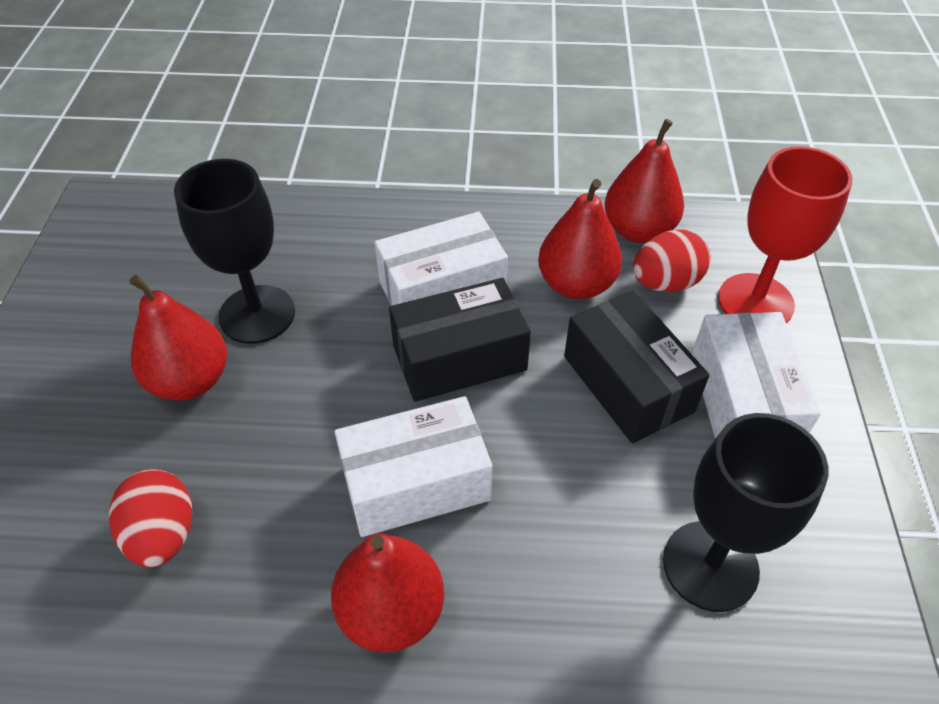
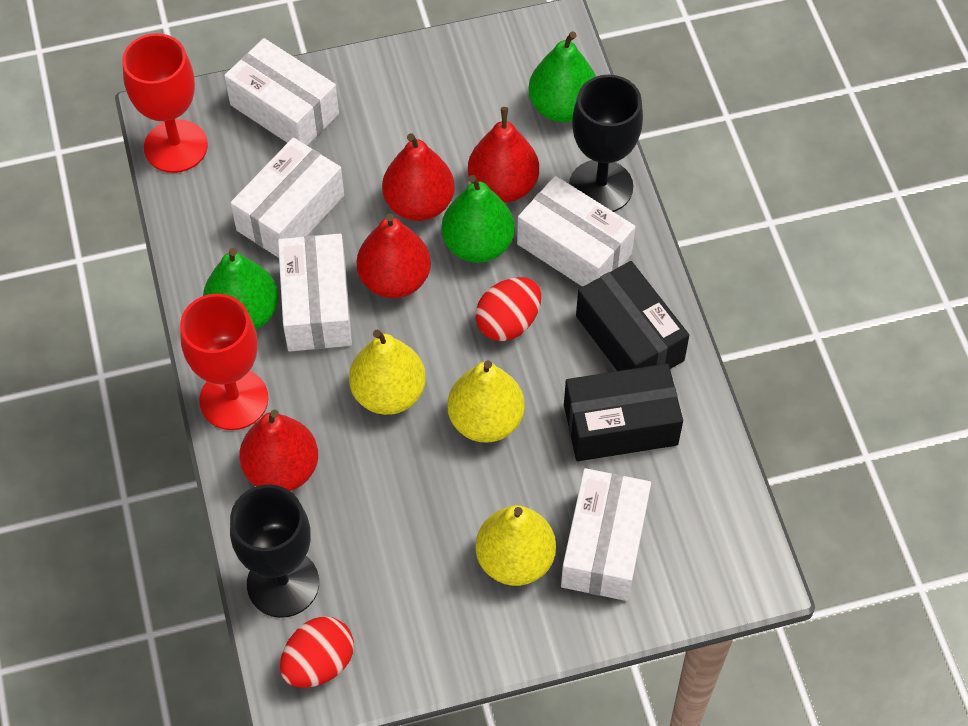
green pear: none = 0 -> [203,248,278,330] [441,175,515,263] [528,31,596,122] = 3
red goblet: [718,146,853,323] = 1 -> [122,33,208,173] [180,293,268,430] = 2
white box: [334,396,492,537] [375,212,508,306] [692,312,821,439] = 3 -> [224,38,339,145] [231,137,344,258] [278,234,352,351] [517,176,636,287] [561,468,651,601] = 5
yellow pear: none = 0 -> [349,330,426,415] [448,360,525,443] [476,505,556,586] = 3

